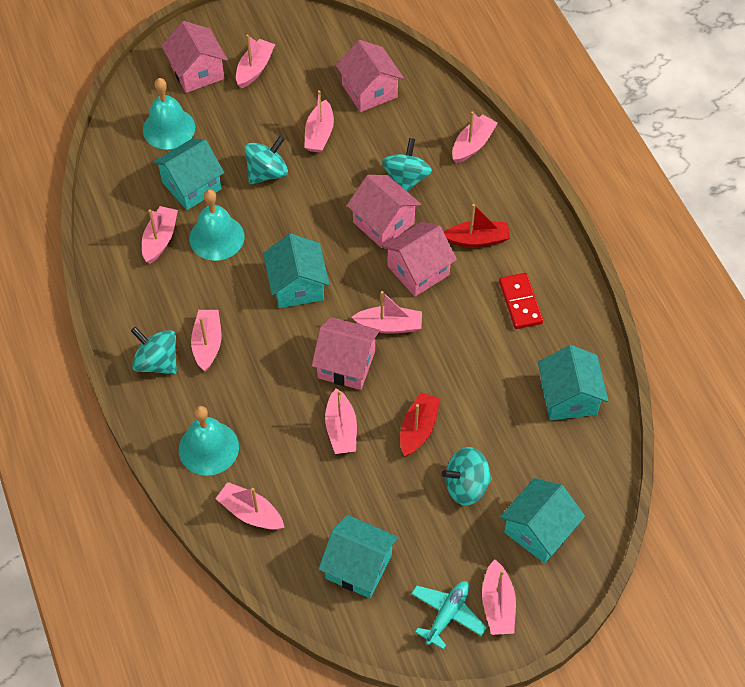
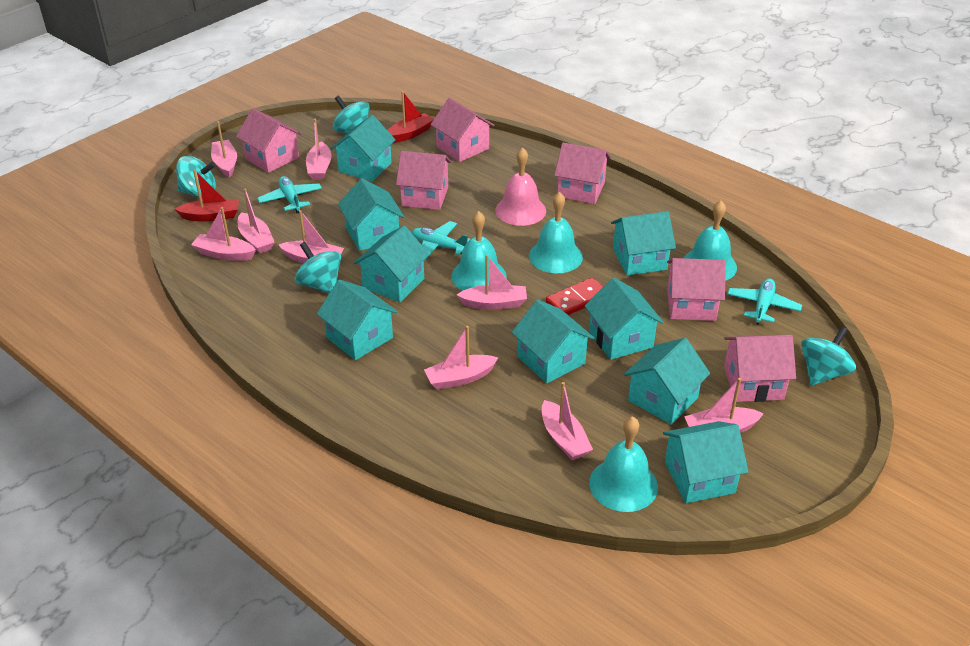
pink bell: none = 0 -> [495,147,546,226] = 1
pink house: [162,21,228,93] [312,317,380,390] [336,40,404,112] [346,175,421,248] [382,222,457,297] = 5 -> [236,108,302,173] [396,151,451,210] [430,98,495,162] [554,143,611,204] [667,258,726,321] [724,335,796,402] = 6
turquoise bell: [143,78,195,149] [179,406,239,476] [189,189,244,261] = 3 -> [451,211,507,291] [529,192,583,273] [589,416,658,512] [684,200,737,281] = 4
turquoise house: [153,138,224,210] [263,233,329,308] [318,515,398,598] [500,478,585,563] [538,345,609,420] = 5 -> [317,279,398,360] [330,115,396,181] [338,178,404,251] [354,225,430,302] [511,300,594,383] [585,278,664,360] [611,211,676,276] [624,338,710,425] [663,421,748,503] = 9
turquoise plane: [411,581,487,650] = 1 -> [257,176,322,213] [412,221,470,261] [727,278,802,325] = 3

